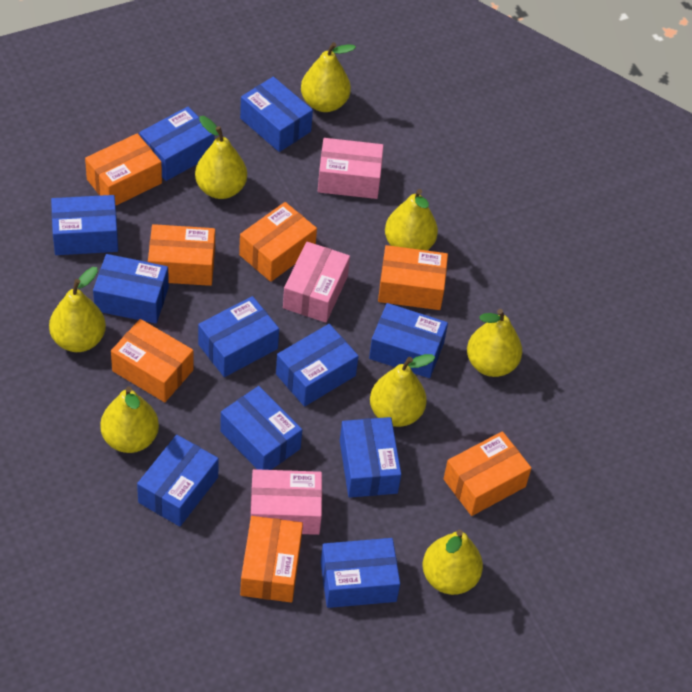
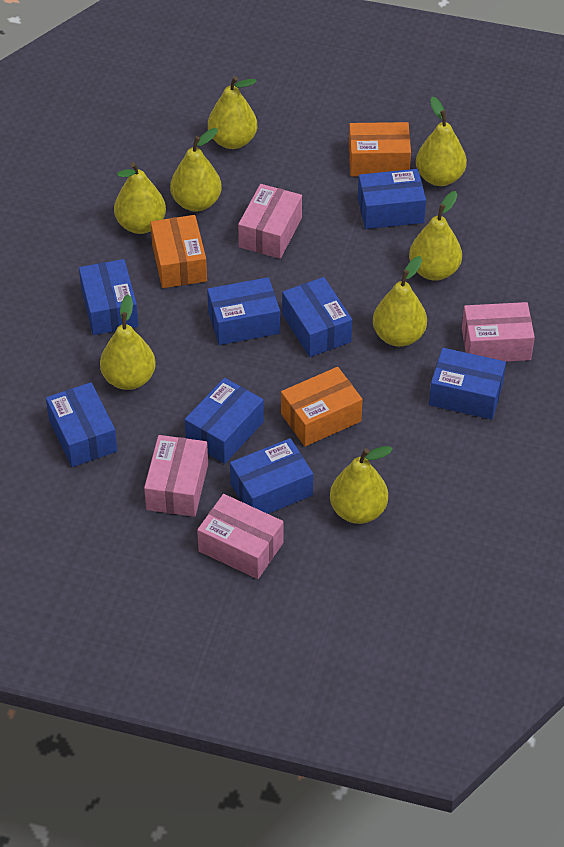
blue box: [51,195,118,255] [93,254,169,324] [137,435,219,527] [139,107,214,181] [198,296,279,377] [220,386,302,470] [240,77,313,152] [276,324,359,407] [321,538,400,608] [340,417,401,498] [369,303,448,378] = 11 -> [46,382,117,467] [79,259,139,335] [185,378,264,464] [207,277,280,345] [230,438,313,514] [282,277,352,357] [358,169,426,229] [429,348,506,419] = 8
orange box: [85,133,162,206] [111,319,193,402] [148,224,215,286] [239,202,317,282] [240,516,303,602] [378,245,448,310] [443,431,531,516] = 7 -> [150,215,207,288] [281,367,363,446] [349,122,411,176] = 3
pink box: [250,469,322,535] [283,242,350,323] [318,138,384,199] = 3 -> [144,435,208,517] [197,494,283,579] [238,184,302,259] [462,302,535,362] = 4

